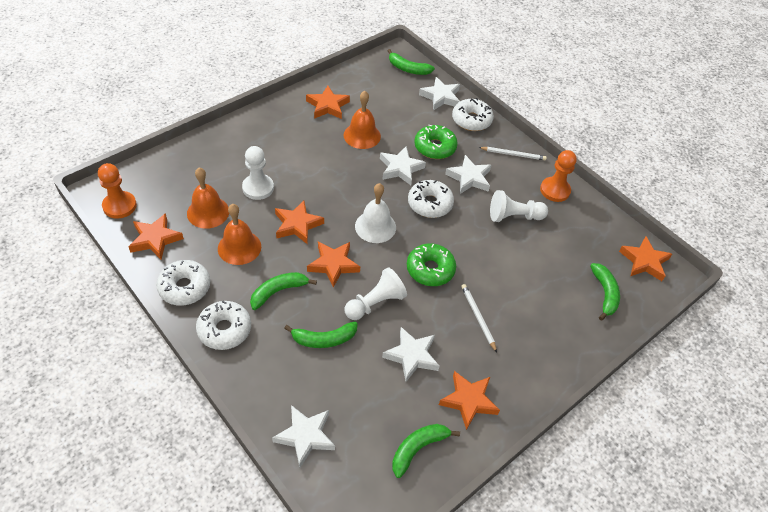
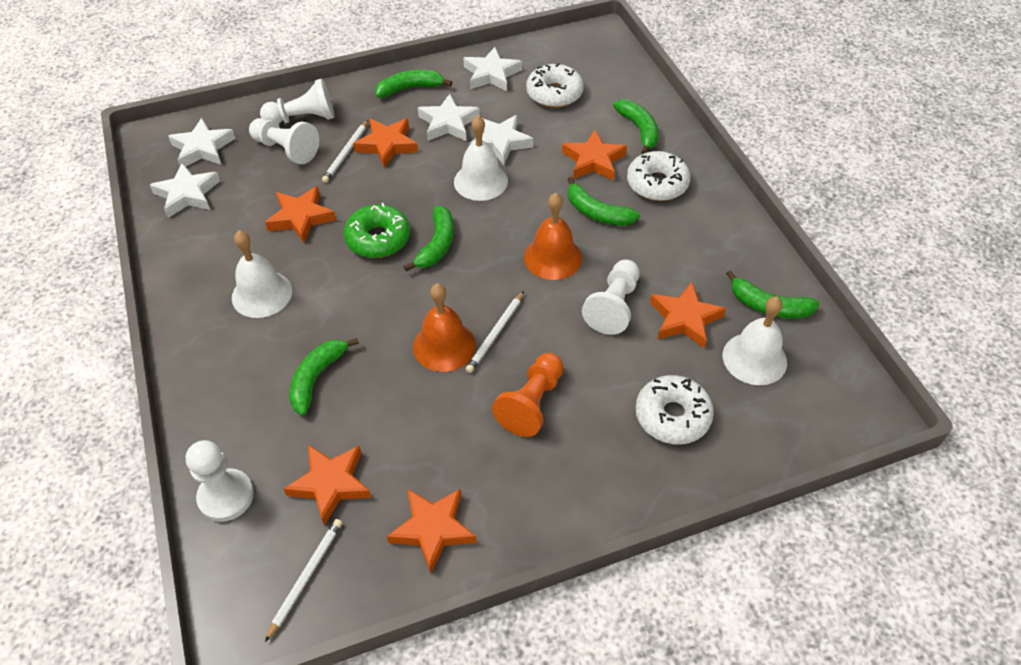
green banana: [250,272,317,310] [284,322,358,348] [388,49,435,75] [392,424,460,478] [590,263,620,321] = 5 -> [289,338,359,415] [375,70,452,98] [404,206,454,271] [568,177,640,226] [613,100,658,154] [726,270,820,318] = 6
green donut: [407,243,456,286] [414,125,458,159] = 2 -> [344,203,410,258] = 1
orange bell: [187,168,229,229] [218,204,261,265] [344,91,381,149] = 3 -> [413,283,476,372] [524,193,582,280] = 2
orange pawn: [98,163,137,219] [540,150,577,202] = 2 -> [492,353,564,437] = 1
white bell: [355,183,396,243] = 1 -> [232,230,292,318] [454,115,508,201] [723,296,787,385] = 3
white donut: [156,260,210,306] [196,301,251,350] [408,180,454,218] [452,98,494,131] = 4 -> [526,63,583,108] [627,151,691,201] [636,375,714,445] = 3
white pawn: [242,146,274,200] [345,267,407,320] [490,190,548,222] = 3 -> [186,440,254,522] [249,118,319,164] [260,79,335,124] [582,260,639,335] = 4
white pencil: [461,284,497,352] [478,147,547,160] = 2 -> [265,519,342,642] [322,120,368,183] [466,291,524,373] = 3

